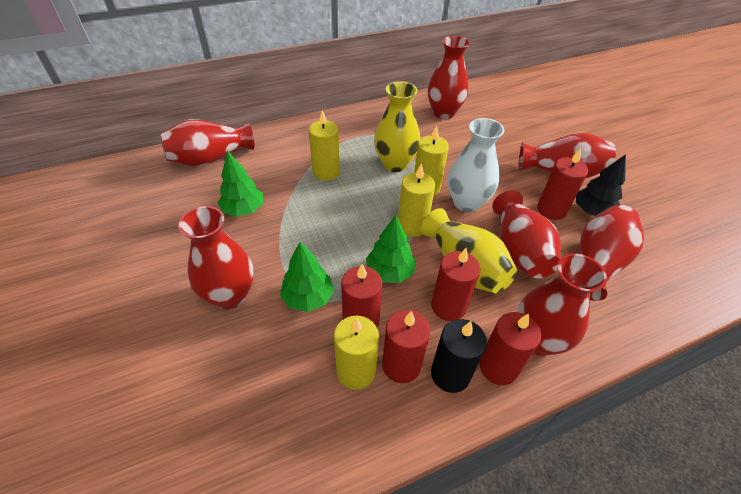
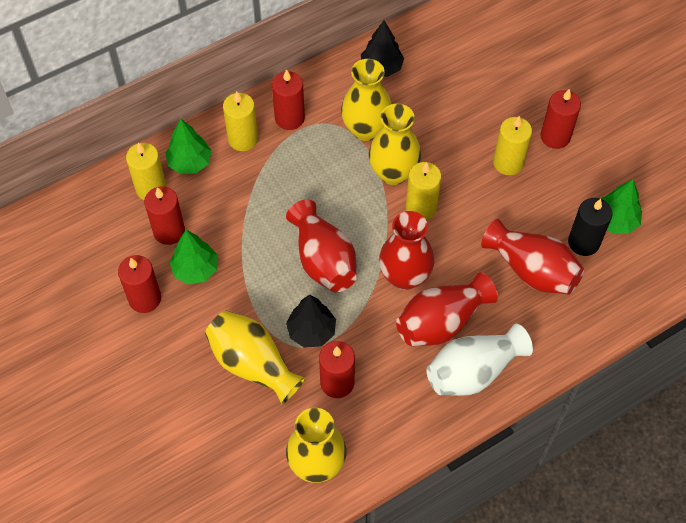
black tree: [576,154,626,216] = 1 -> [286,294,336,348] [361,21,404,77] = 2
red vase: [160,119,254,167] [178,206,254,309] [428,36,470,119] [492,190,561,278] [517,254,607,356] [519,133,616,179] [580,205,644,301] = 7 -> [286,199,357,292] [379,211,434,290] [396,272,498,346] [481,219,584,294] = 4
yellow vase: [374,81,420,172] [421,208,517,293] = 2 -> [205,311,305,405] [286,408,346,483] [341,59,391,141] [369,104,421,185] = 4

